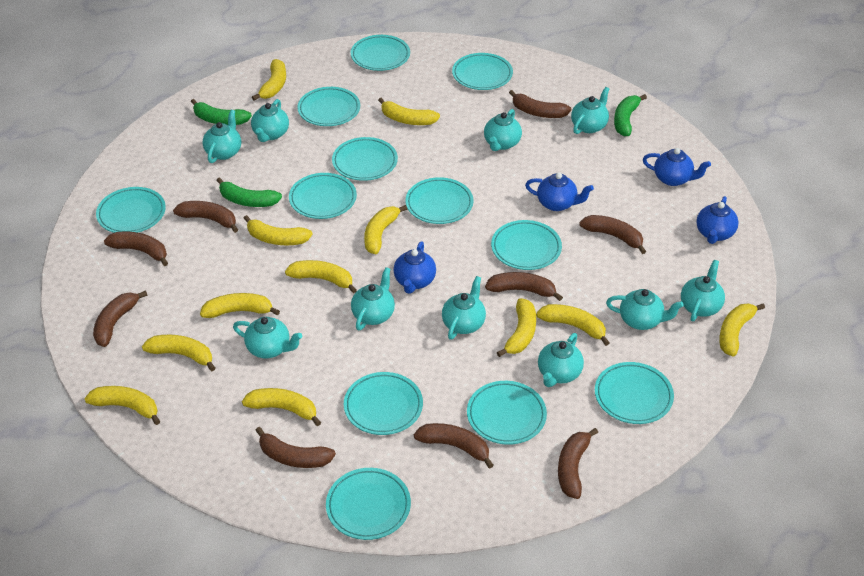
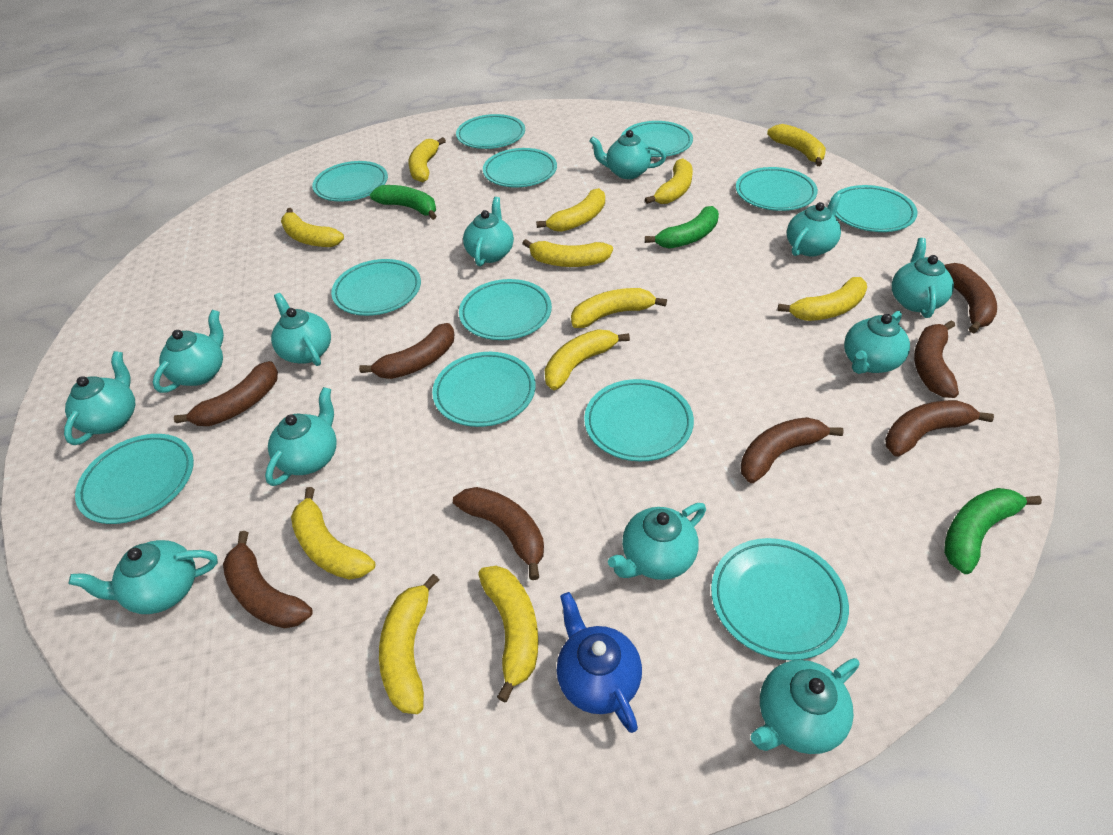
blue teapot: [394,241,436,294] [525,173,594,211] [643,148,711,186] [696,196,739,244] = 4 -> [556,592,642,733] = 1
brown banana: [93,291,147,347] [104,231,168,266] [173,201,238,233] [255,427,336,468] [414,423,494,469] [485,272,563,301] [509,90,571,118] [558,428,598,499] [579,215,646,254] = 9 -> [174,361,278,426] [223,531,313,628] [359,323,455,379] [453,487,544,580] [741,417,844,483] [885,400,994,457] [914,320,959,398] [944,263,997,333] = 8
turquoise teapot: [202,110,241,163] [233,317,302,358] [251,99,289,142] [351,267,395,330] [442,276,486,340] [484,109,522,151] [538,333,584,387] [571,87,609,134] [606,289,684,330] [681,260,725,321] = 10 -> [64,351,135,445] [69,540,218,614] [153,310,224,393] [265,387,337,486] [271,293,331,366] [463,197,514,266] [590,130,666,179] [608,503,706,580] [751,658,859,754] [787,193,842,257] [844,311,910,374] [892,238,954,318] = 12

